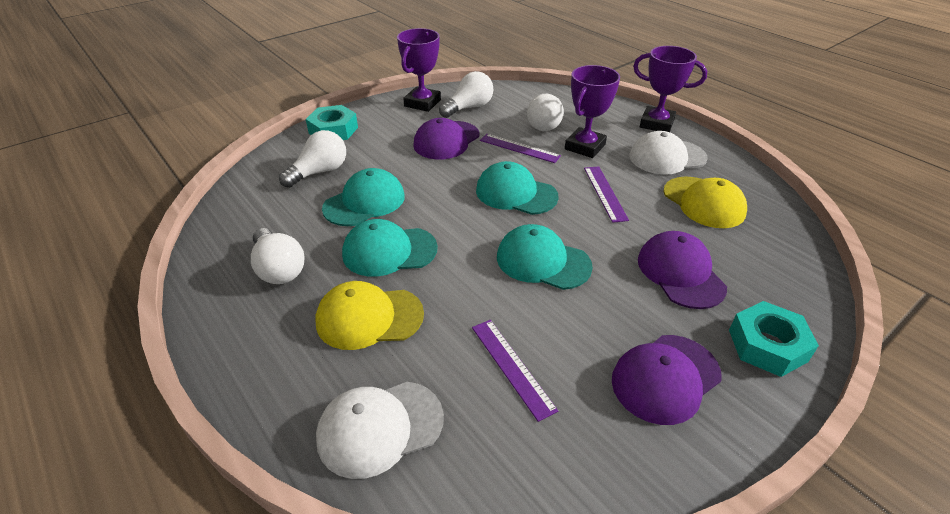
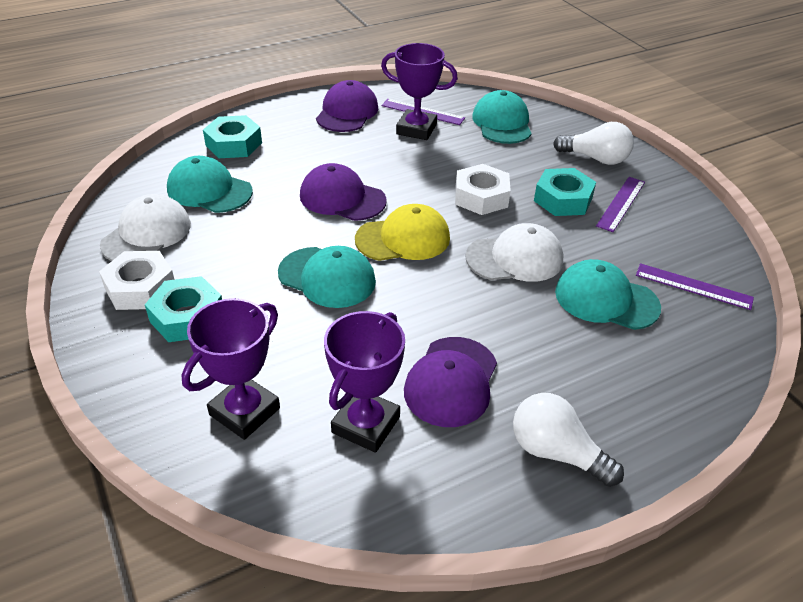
turquoise nut: [306,105,358,140] [729,301,819,377] = 2 -> [145,276,222,342] [203,115,262,158] [534,168,596,216] = 3
white light bulb: [251,228,305,284] [279,130,346,188] [439,71,493,118] [527,94,564,131] = 4 -> [513,393,624,487] [553,122,634,165] = 2
white nut: none = 0 -> [99,251,175,310] [455,164,511,215] = 2
yellow cap: [316,281,424,350] [663,176,747,228] = 2 -> [355,204,450,261] = 1

